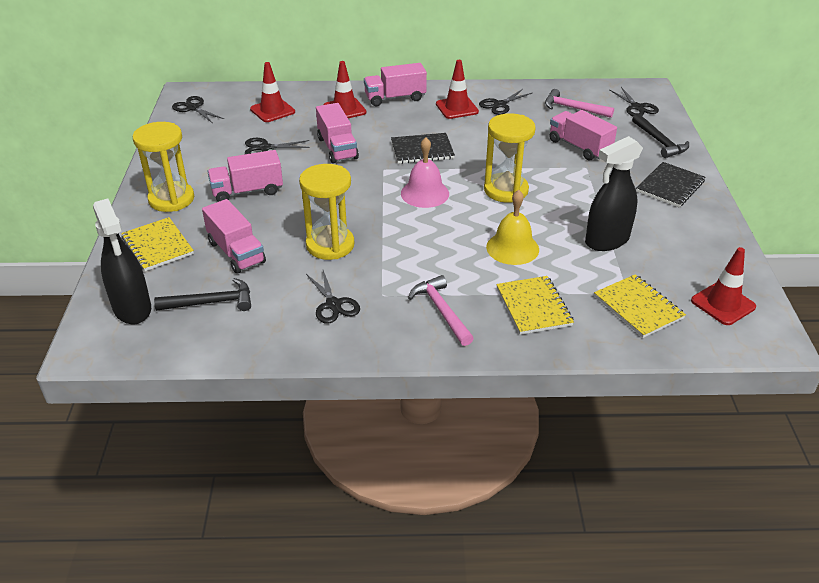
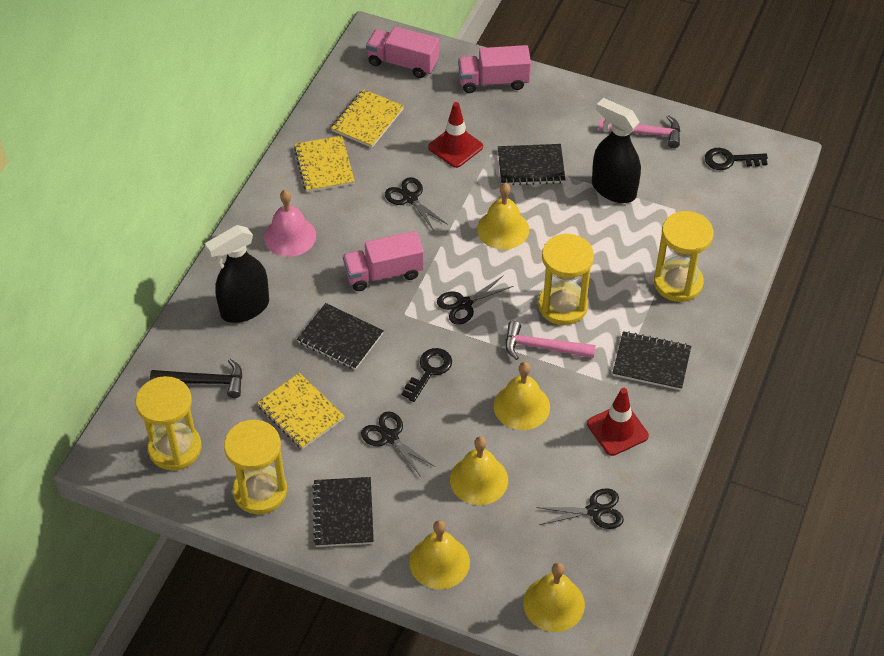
black hammer: [154,278,251,311] [632,114,689,158] = 2 -> [150,359,242,398] = 1
black key: none = 0 -> [401,348,452,402] [705,148,768,170] = 2
black notebook: [391,133,455,164] [636,162,706,207] = 2 -> [297,303,384,370] [312,477,374,547] [498,144,566,186] [612,331,691,390] = 4
black scissors: [172,96,224,123] [245,138,310,154] [306,270,360,324] [479,89,532,115] [609,87,659,116] = 5 -> [361,412,435,477] [385,177,448,231] [437,275,514,325] [536,488,624,529] = 4
pink truck: [202,199,266,274] [207,150,283,202] [316,103,359,163] [364,63,427,106] [549,110,617,161] = 5 -> [343,231,424,291] [366,26,439,78] [458,45,531,93] = 3
red traffic cone: [250,62,295,122] [323,61,367,118] [436,60,479,119] [691,247,756,325] = 4 -> [428,102,483,168] [587,388,649,456] = 2
yellow bell: [486,190,539,265] = 1 -> [409,520,470,589] [450,436,508,505] [477,183,529,250] [494,362,550,430] [523,563,585,632] = 5
yellow hourglass: [133,122,194,212] [299,164,354,260] [484,113,536,203] = 3 -> [136,376,201,470] [224,420,287,514] [538,233,594,325] [654,211,714,302] = 4

